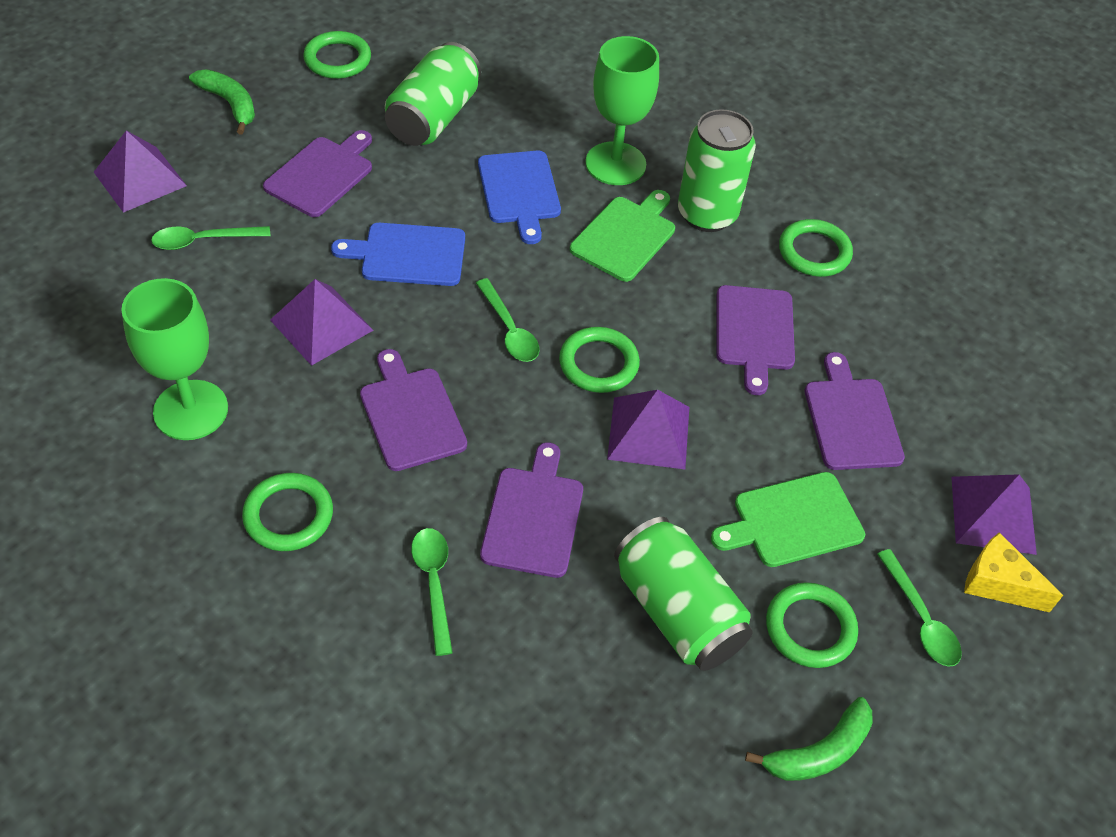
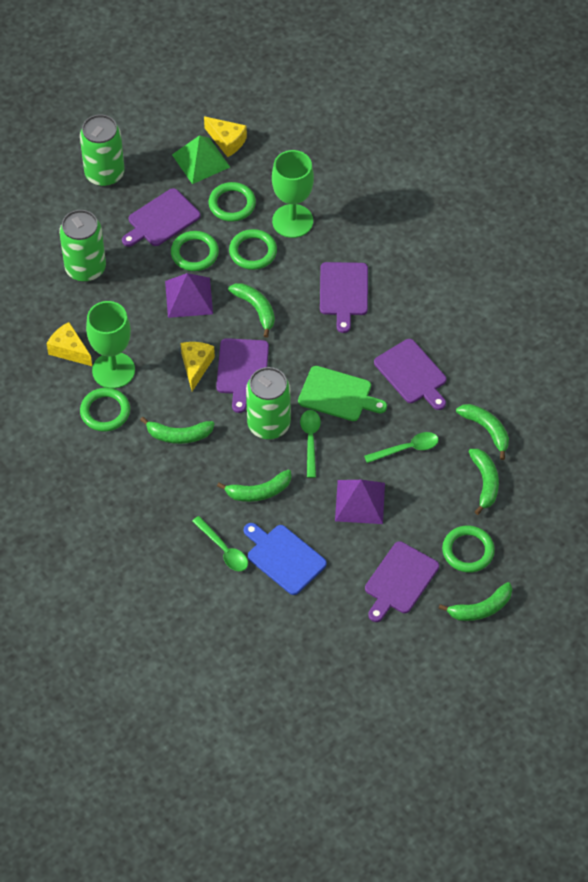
blue cutting board: [331,223,465,286] [478,151,561,244] = 2 -> [244,523,327,595] = 1
green banana: [189,70,255,135] [745,697,873,781] = 2 -> [140,417,214,444] [217,470,291,502] [228,283,275,338] [438,582,512,621] [456,404,509,460] [469,449,499,515] = 6
green cutting board: [570,190,675,282] [711,472,865,567] = 2 -> [298,366,387,421] = 1
green pyramid: none = 0 -> [172,135,230,184] = 1
green spoon: [151,226,271,250] [411,528,453,656] [476,278,540,362] [877,549,962,667] = 4 -> [192,516,248,571] [300,410,321,478] [364,432,438,463] = 3
purple pyramid: [94,130,187,213] [270,279,373,366] [607,390,689,469] [951,474,1037,555] = 4 -> [165,273,213,318] [335,480,385,524] = 2
yellow cheese: [964,532,1063,612] = 1 -> [47,322,92,366] [181,342,215,391] [204,116,247,157] = 3

